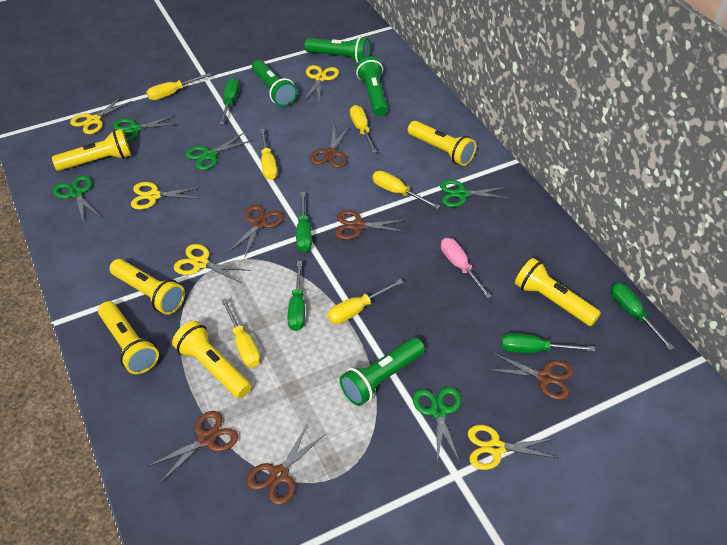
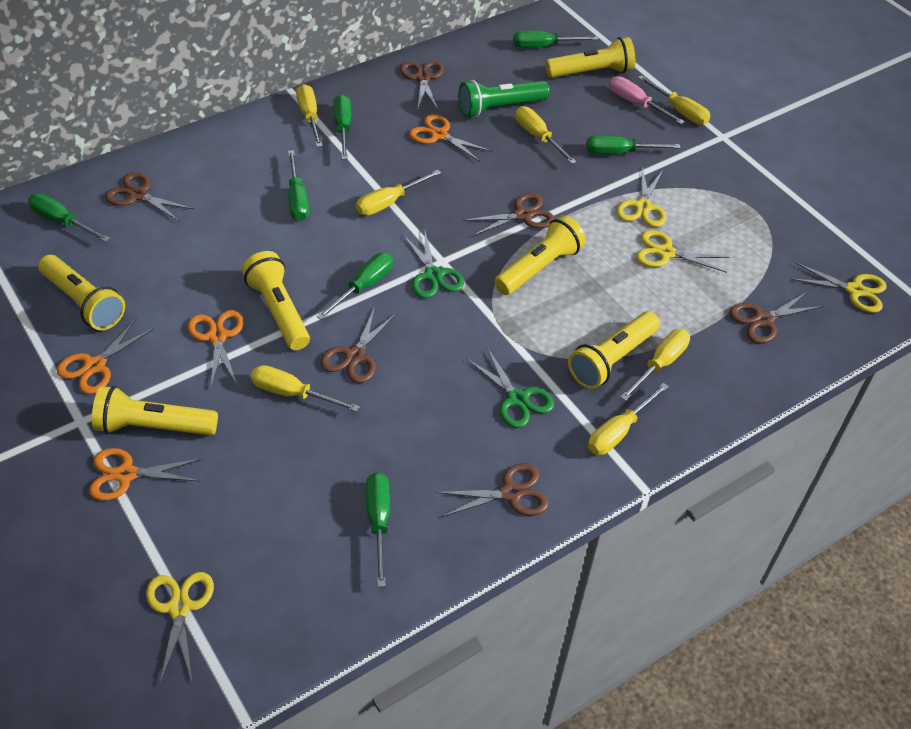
green flashlight: [252,60,297,107] [305,36,370,63] [340,338,425,406] [356,56,388,116] = 4 -> [458,80,550,118] = 1
green scissors: [53,175,101,223] [113,115,178,142] [186,133,252,170] [413,387,461,463] [440,180,510,207] = 5 -> [403,231,464,298] [467,347,554,428] = 2
green screwdriver: [220,78,239,124] [287,261,305,331] [296,192,312,252] [502,333,595,353] [611,283,674,350] = 5 -> [28,193,110,242] [288,150,309,221] [316,253,393,320] [333,95,351,160] [366,472,390,587] [513,31,599,48] [586,135,681,154] = 7
orange scissors: none = 0 -> [57,318,154,394] [89,448,203,501] [188,310,244,388] [409,114,492,162] = 4
yellow scissors: [70,96,132,134] [131,182,202,210] [174,244,251,283] [304,65,339,100] [468,425,558,470] = 5 -> [146,572,214,684] [617,168,666,227] [636,230,729,273] [791,262,887,313] = 4
yellow screwdriver: [146,73,212,100] [221,298,260,367] [260,129,277,180] [327,279,404,324] [350,105,377,153] [373,171,440,209] = 6 -> [251,365,360,412] [296,84,323,147] [356,170,441,216] [515,106,576,164] [588,383,669,455] [620,329,690,401] [638,75,710,125] = 7

